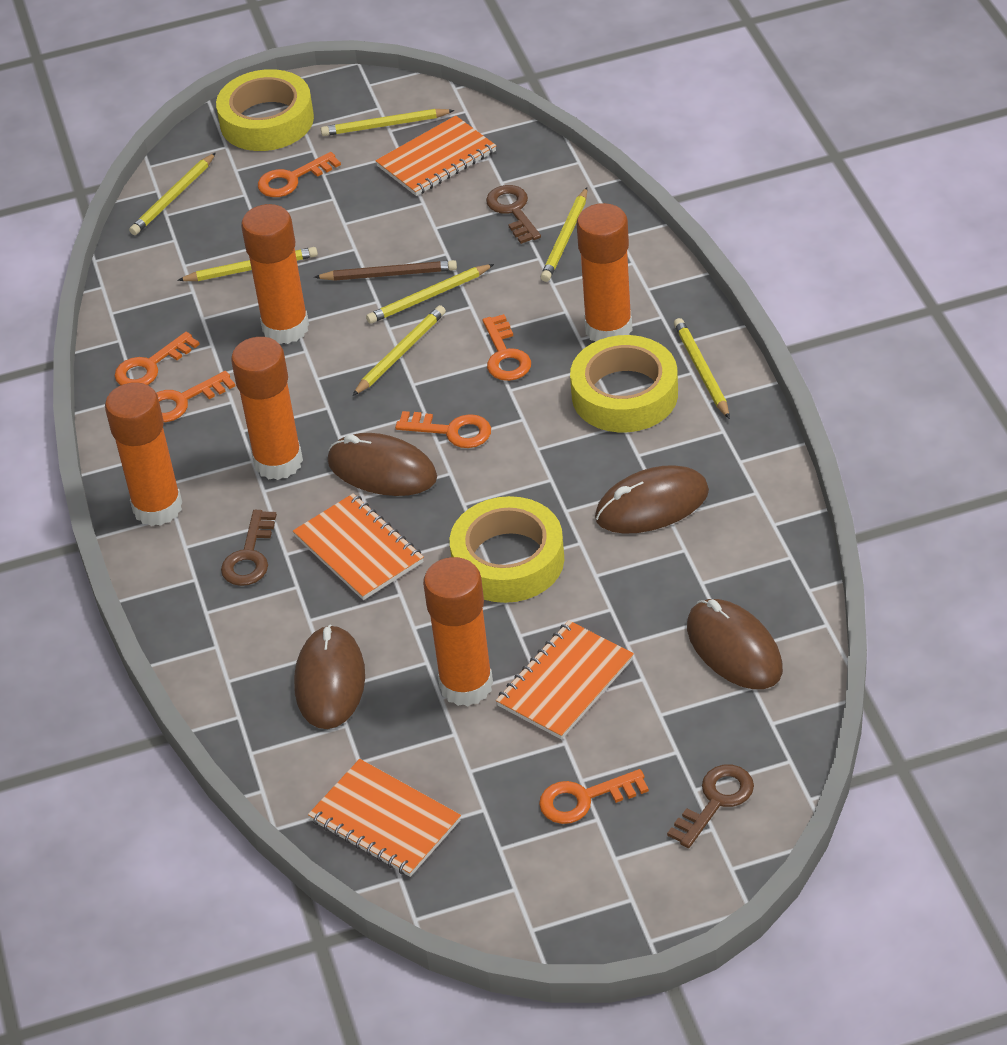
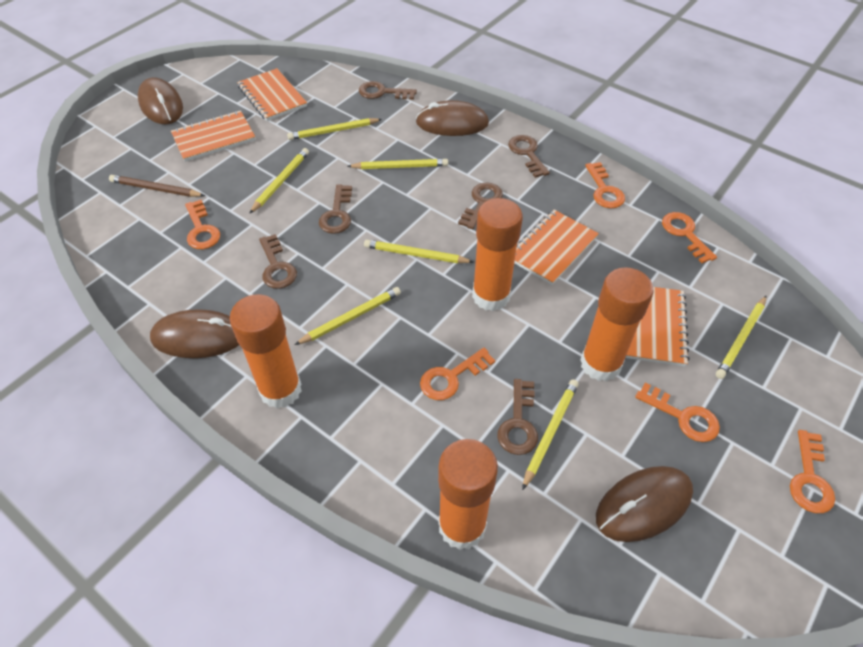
brown key: [221,510,277,586] [486,185,541,244] [667,765,754,848] = 3 -> [259,234,297,289] [319,185,352,234] [359,81,417,100] [458,183,503,229] [498,379,538,455] [508,135,550,178] = 6
orange glue stick: [105,382,182,526] [231,337,303,480] [241,204,309,344] [423,557,493,706] [577,203,632,342] = 5 -> [230,294,302,408] [438,439,498,550] [472,198,523,311] [580,267,654,382] = 4
yellow tape: [216,69,314,151] [450,496,564,603] [570,335,678,432] = 3 -> none = 0

